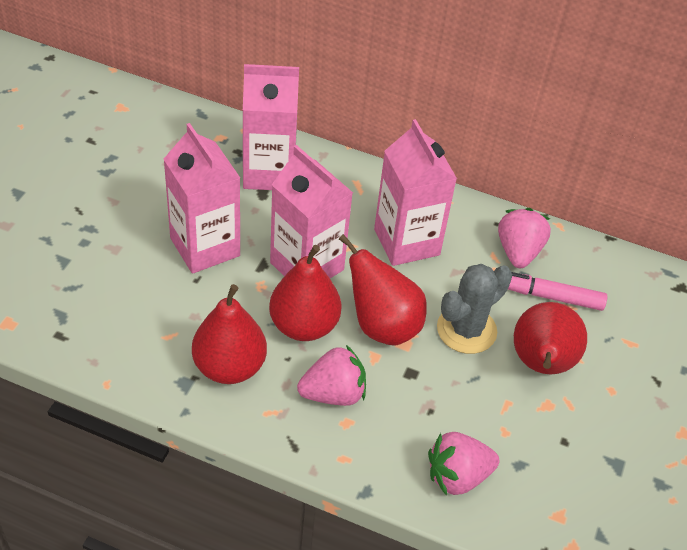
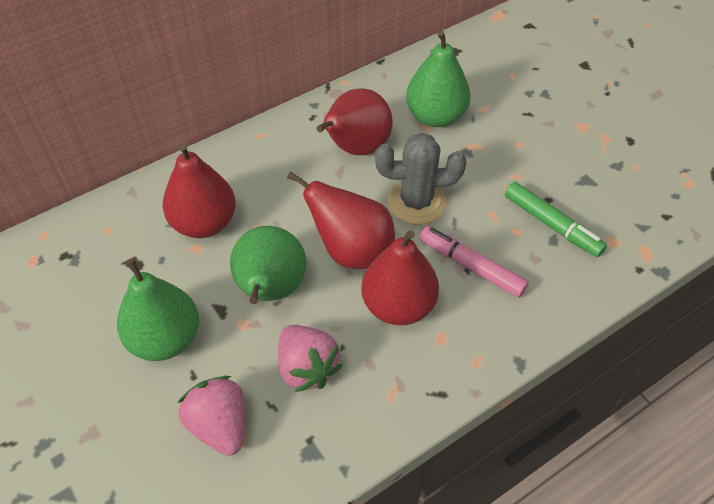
green marker: none = 0 -> [505,182,607,257] = 1
green pear: none = 0 -> [117,258,199,361] [230,226,307,304] [406,30,471,127] = 3
pink carton: [164,123,240,274] [243,64,299,190] [270,145,353,278] [374,119,457,266] = 4 -> none = 0
pink strawberry: [297,345,366,406] [428,432,499,496] [498,208,551,268] = 3 -> [178,376,245,456] [278,325,343,392] = 2

